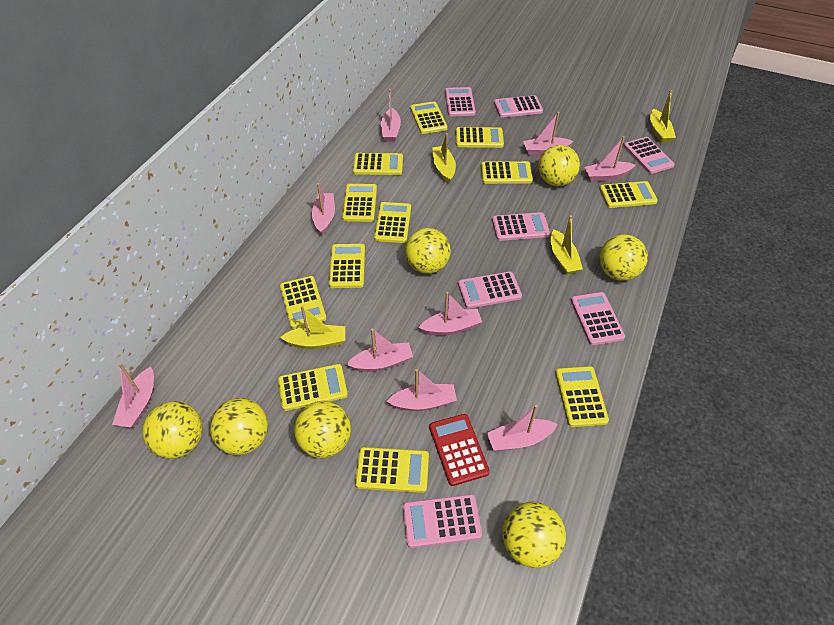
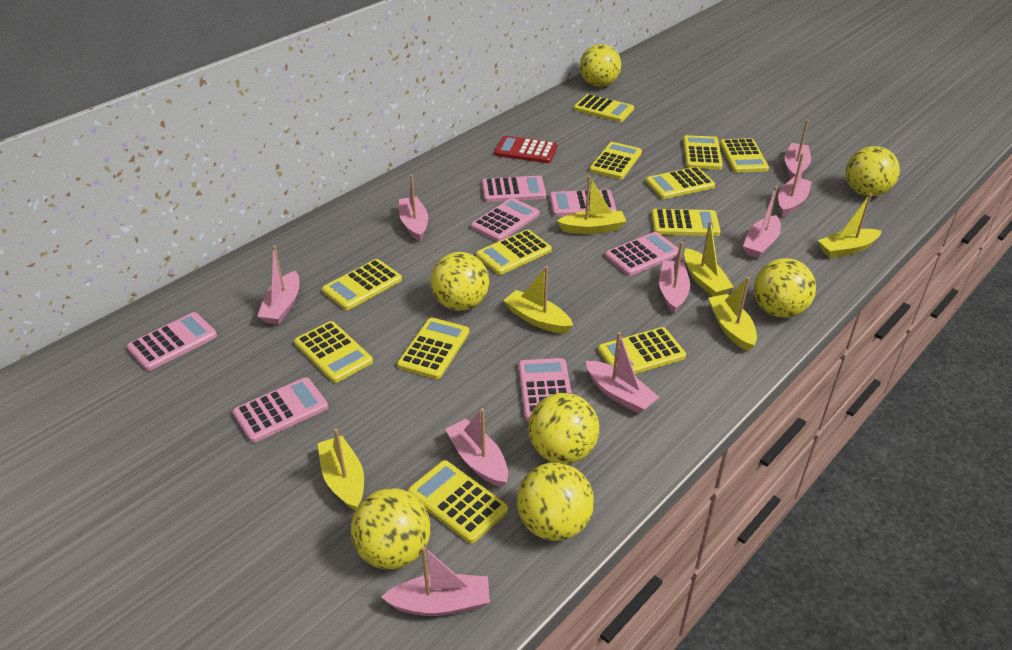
yellow boat: [280,306,345,349] [432,133,456,183] [551,216,583,274] [650,90,676,143] = 4 -> [318,428,364,511] [503,266,573,334] [557,176,626,234] [684,221,734,297] [708,277,757,351] [818,193,882,258] = 6

